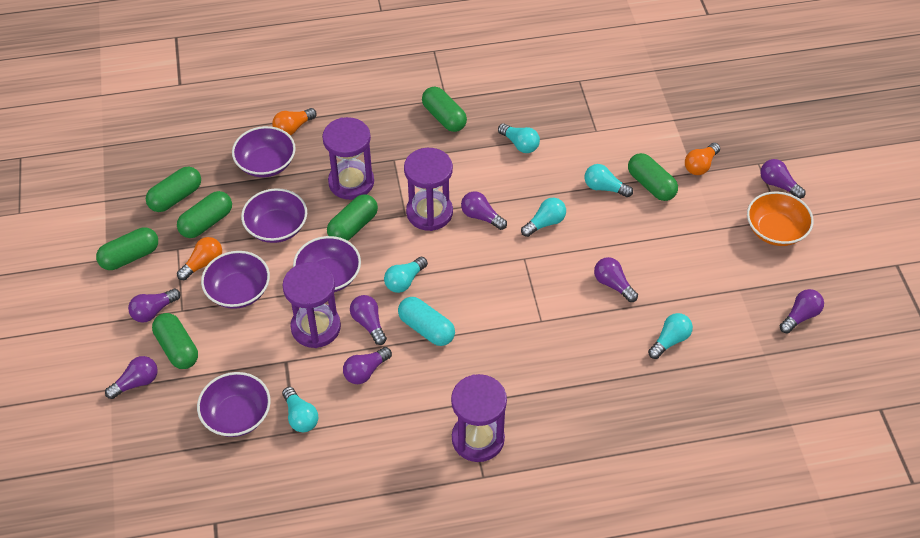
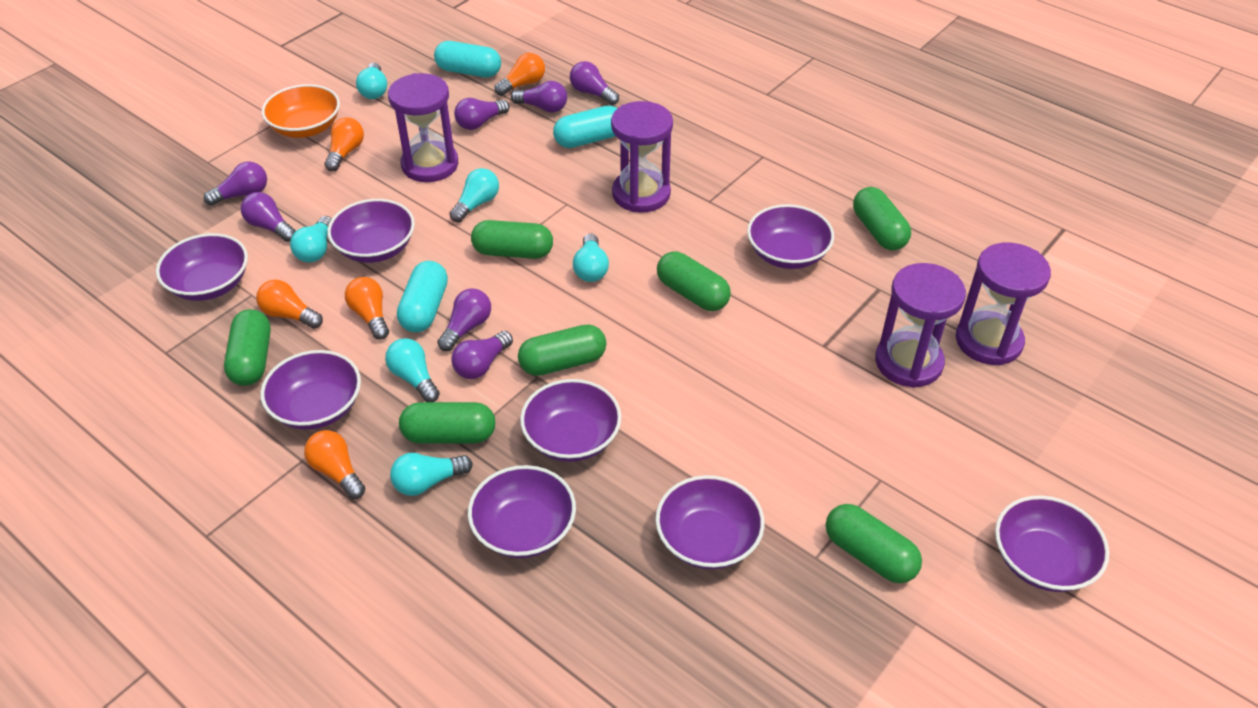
orange light bulb: [177,237,222,280] [272,108,317,135] [685,143,720,175] = 3 -> [256,280,323,329] [304,430,366,499] [324,117,364,171] [345,277,389,340] [494,53,545,96] = 5
purple bowl: [197,372,271,437] [201,251,270,309] [232,126,296,177] [241,188,307,243] [293,236,361,292] = 5 -> [156,233,248,301] [260,350,361,430] [327,199,415,263] [468,465,576,558] [520,379,621,462] [655,475,765,569] [747,204,834,269] [995,495,1109,592] = 8
purple light bulb: [105,356,158,399] [128,289,180,323] [343,347,392,384] [350,295,387,345] [461,191,507,230] [594,257,638,302] [760,159,805,199] [780,289,824,333] = 8 -> [204,161,267,206] [241,192,296,242] [437,289,491,351] [451,331,513,379] [454,98,509,130] [511,81,567,113] [570,61,619,105] = 7
turquoise capsule: [398,297,455,346] = 1 -> [397,261,448,332] [434,41,501,77] [553,106,618,148] = 3

